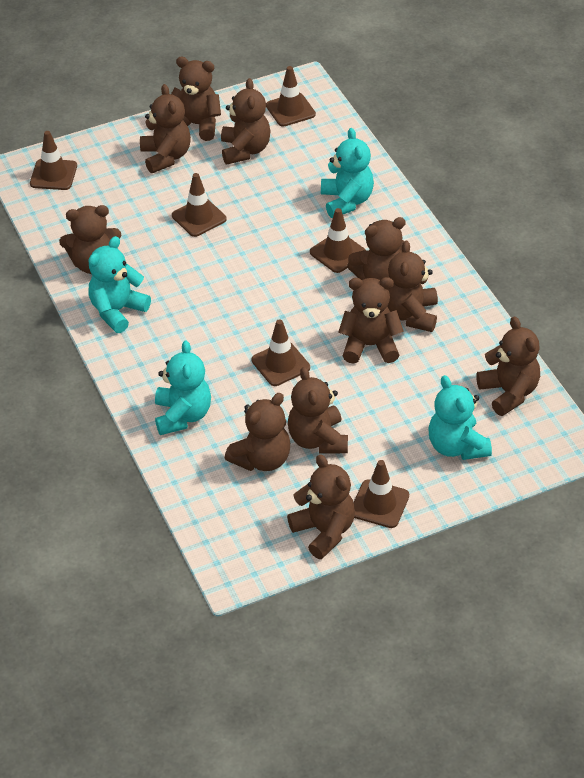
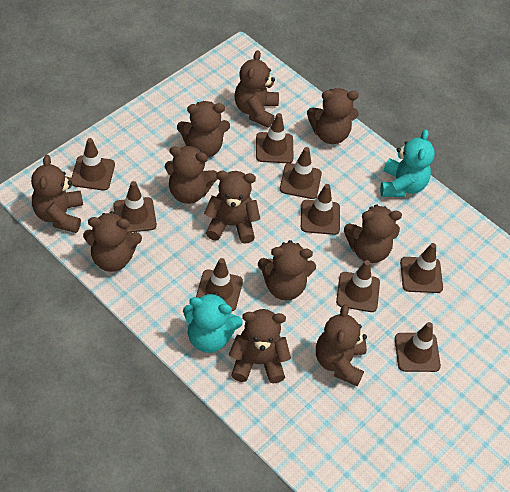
brown traffic cone: [30,131,77,190] [172,173,227,237] [252,319,310,386] [266,66,316,127] [310,208,366,273] [353,460,409,528] = 6 -> [72,138,115,191] [113,181,157,233] [196,258,243,311] [256,113,294,163] [280,147,322,199] [301,184,340,235] [336,260,380,312] [395,322,441,372] [400,243,443,293] = 9
turquoise teddy bear: [88,236,151,333] [155,341,211,435] [321,128,374,218] [429,375,492,460] = 4 -> [183,292,243,353] [380,129,435,197] = 2

